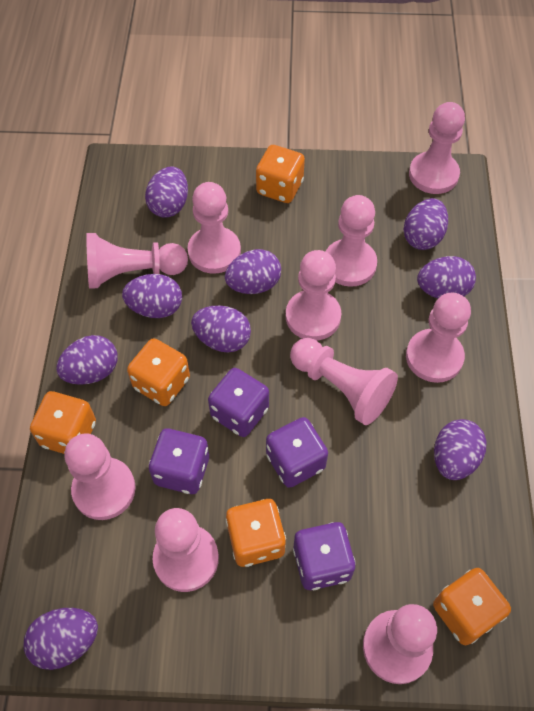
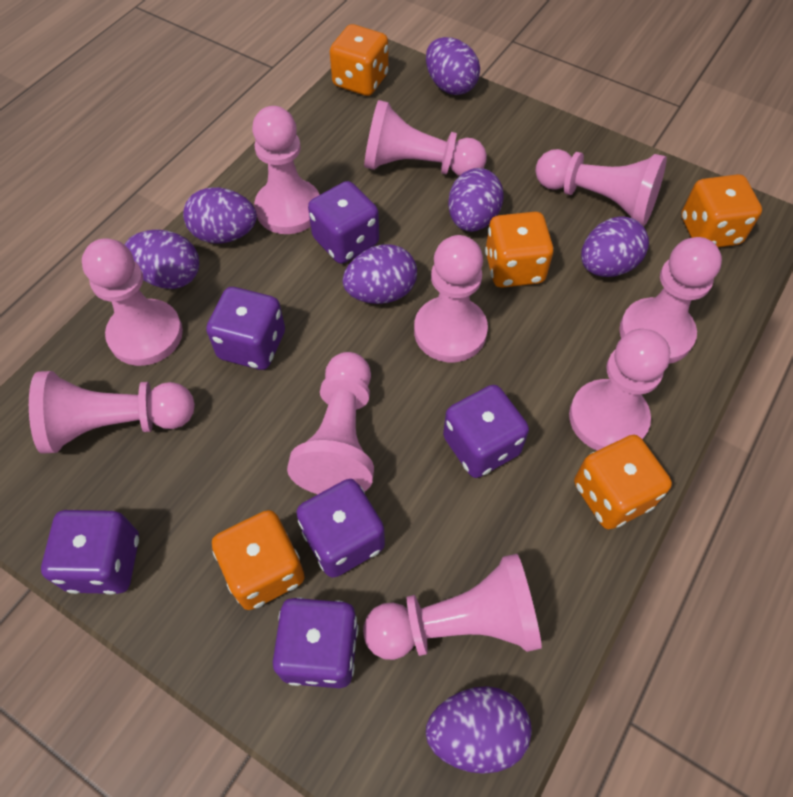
purple dice: [149,428,209,494] [208,368,269,437] [266,417,328,488] [293,522,356,590] = 4 -> [41,510,139,594] [206,287,285,370] [273,597,358,688] [296,479,385,578] [308,181,379,264] [443,385,529,478] = 6
purple egg: [23,608,98,670] [56,335,118,385] [122,274,182,318] [145,166,188,218] [191,306,251,353] [225,249,281,294] [403,198,448,250] [417,256,476,298] [434,419,486,480] = 9 -> [125,229,199,289] [183,187,257,244] [342,244,417,304] [426,37,480,95] [426,686,532,774] [448,168,504,232] [581,216,649,277] = 7

